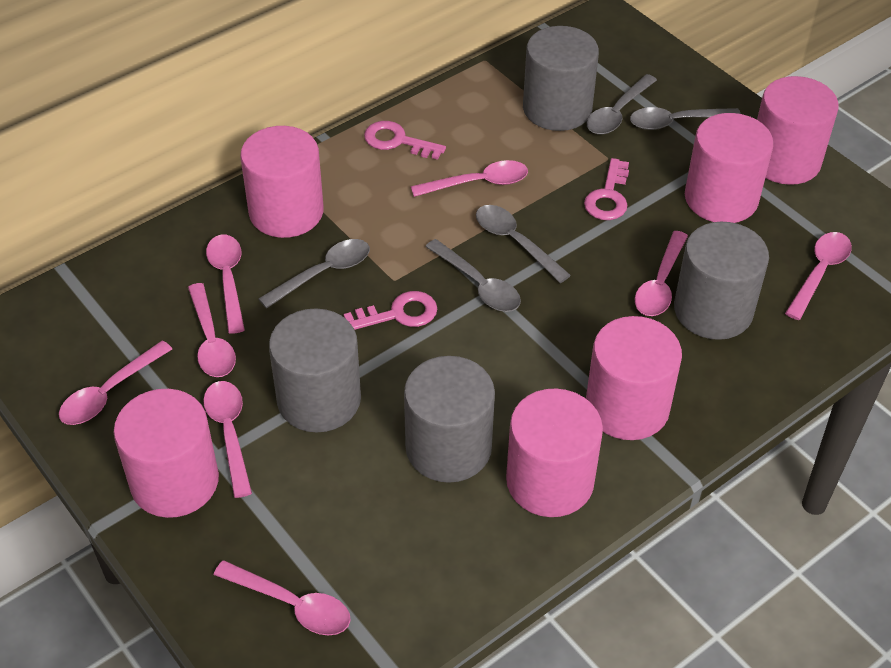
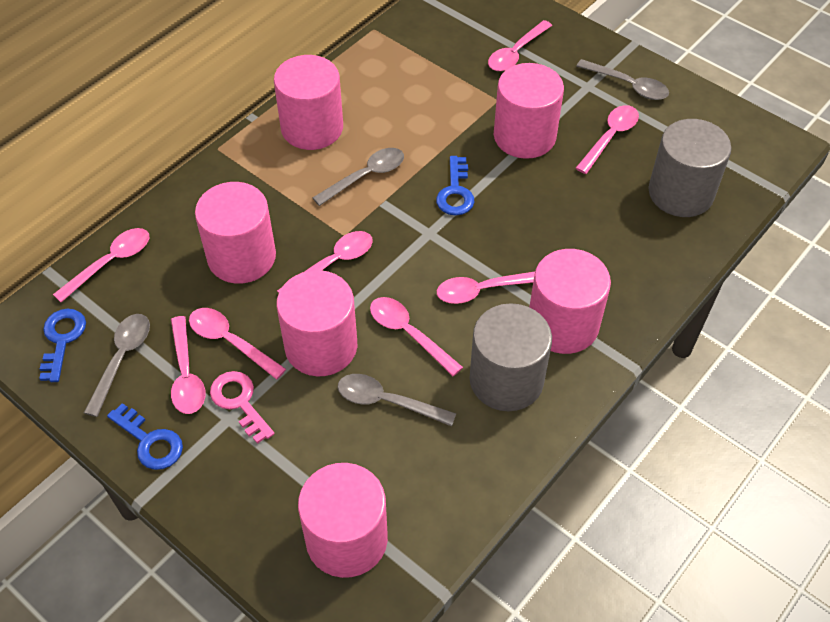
blue key: none = 0 -> [39,309,86,382] [107,403,183,470] [436,156,474,216] = 3
grey cylinder: [269,308,361,433] [404,356,495,483] [523,26,599,131] [674,222,769,340] = 4 -> [469,303,552,411] [648,119,732,217] = 2
grey spoon: [258,239,370,309] [425,239,521,312] [476,205,571,283] [586,74,657,135] [630,107,741,130] = 5 -> [84,314,150,417] [313,148,404,206] [338,374,456,426] [576,59,669,100] = 4
pink key: [344,291,437,330] [364,121,446,160] [584,158,629,220] = 3 -> [210,371,274,444] = 1

